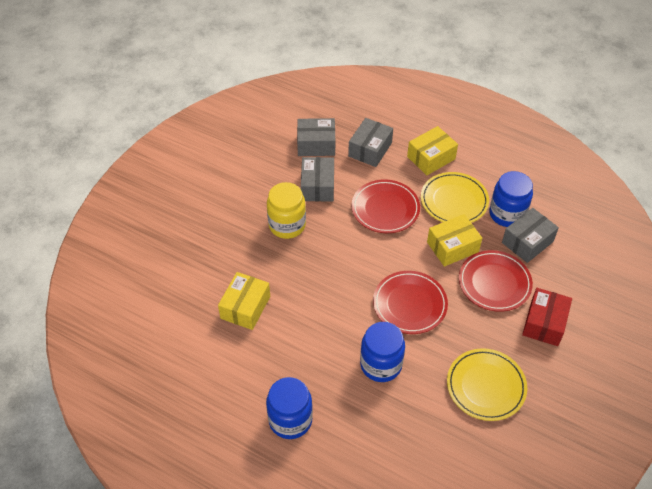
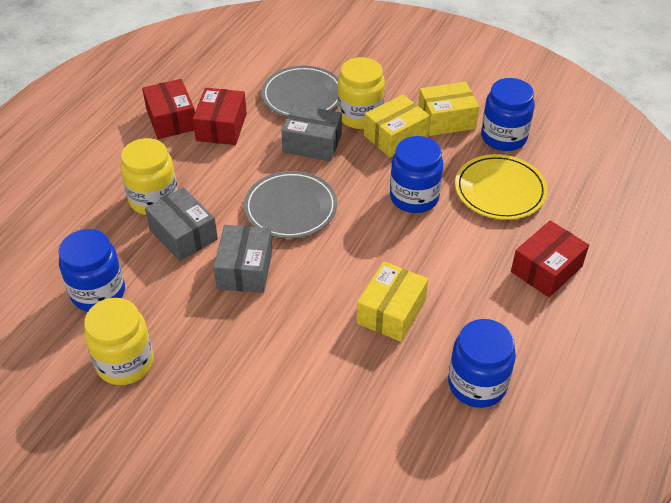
blue jar: [266,377,313,439] [360,322,405,382] [489,171,533,227] = 3 -> [58,229,125,312] [390,136,443,213] [448,319,516,408] [481,78,535,151] = 4
grey box: [297,118,335,156] [301,157,334,202] [348,118,393,167] [502,208,559,263] = 4 -> [145,187,218,261] [213,225,273,293] [281,104,342,161] = 3
grey plate: none = 0 -> [244,171,337,239] [261,66,338,117] = 2
red box: [522,288,572,346] = 1 -> [142,79,195,139] [193,88,247,145] [511,220,589,297] = 3
red plate: [352,180,420,233] [373,271,448,334] [459,250,533,312] = 3 -> none = 0
yellow jar: [267,182,306,239] = 1 -> [84,298,154,385] [120,138,178,215] [337,57,385,129] = 3
yellow plate: [421,172,489,223] [447,348,527,421] = 2 -> [455,154,548,220] = 1

